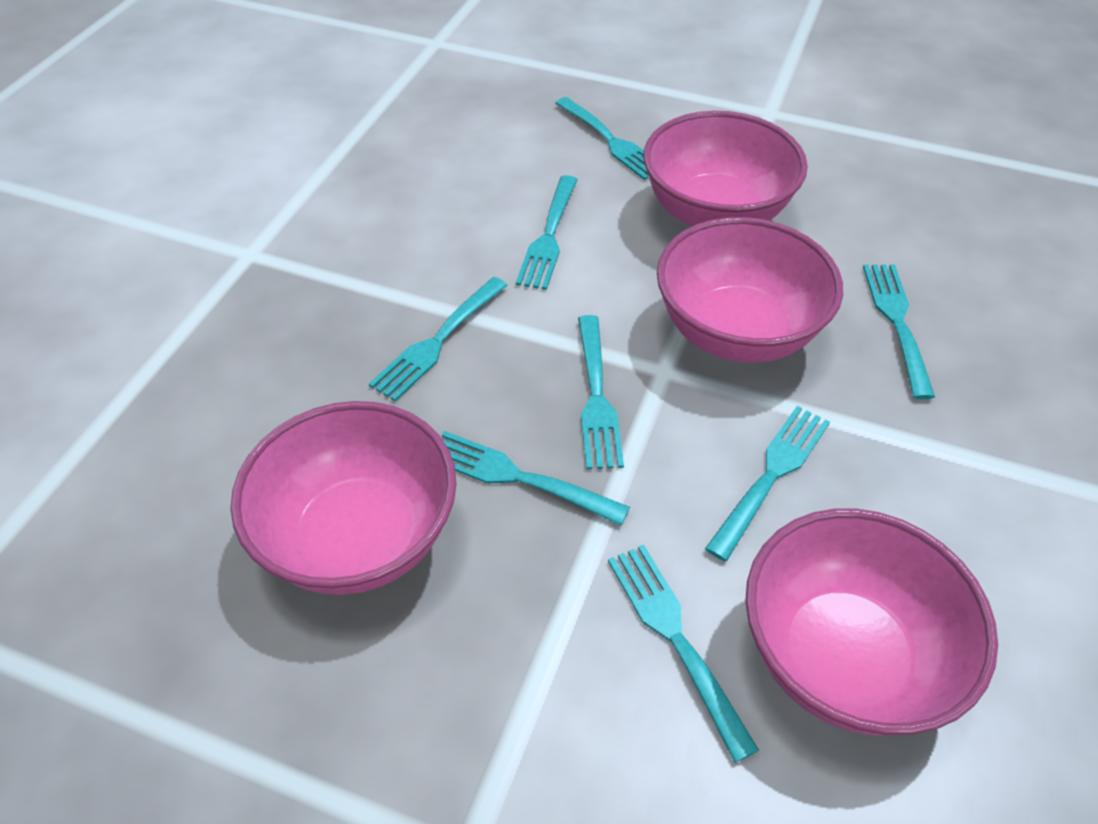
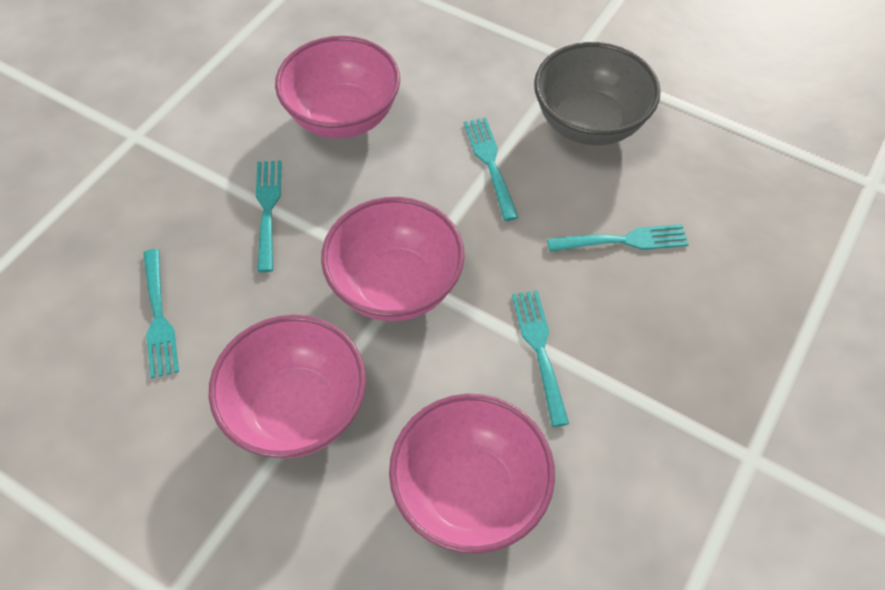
grey bowl: none = 0 -> [534,42,661,145] = 1
turquoise fork: [369,277,508,402] [442,431,630,525] [516,175,578,290] [555,97,648,180] [578,315,624,470] [608,545,759,763] [705,406,830,561] [863,264,935,399] = 8 -> [143,249,179,378] [256,160,282,272] [464,118,519,221] [512,290,569,427] [547,224,689,252] = 5

